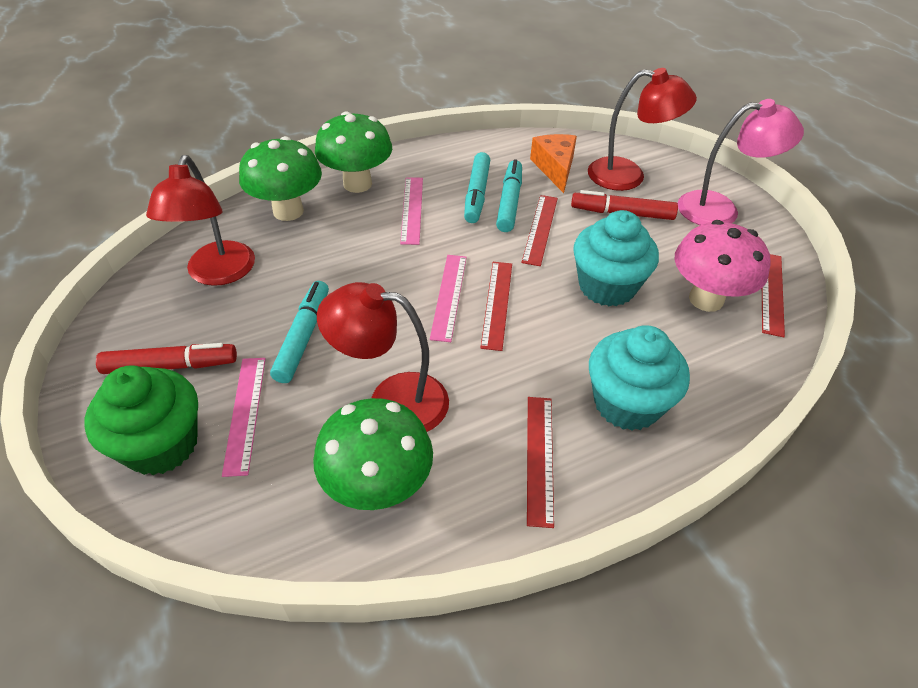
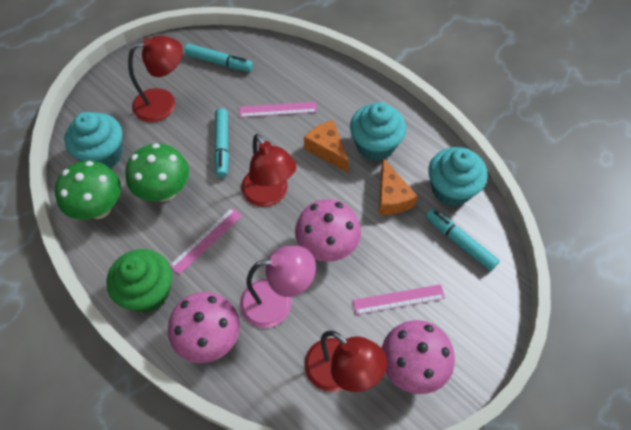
green mushroom: [239,136,322,221] [313,398,433,510] [315,111,392,193] = 3 -> [55,161,121,220] [125,143,189,202] = 2
orange cheese: [530,134,577,193] = 1 -> [304,120,349,173] [378,158,418,215] = 2
pink mushroom: [674,220,771,312] = 1 -> [168,292,240,363] [295,199,361,262] [382,320,455,394] = 3
red marker: [96,343,237,374] [571,190,678,220] = 2 -> none = 0
red ruler: [480,262,512,351] [522,195,558,266] [527,397,554,528] [762,254,785,337] = 4 -> none = 0
turquoise cupcake: [573,210,659,306] [589,325,690,431] = 2 -> [64,112,123,168] [350,102,406,161] [428,147,488,207] = 3

